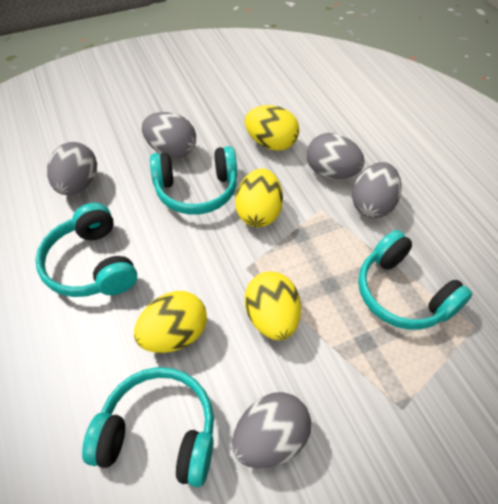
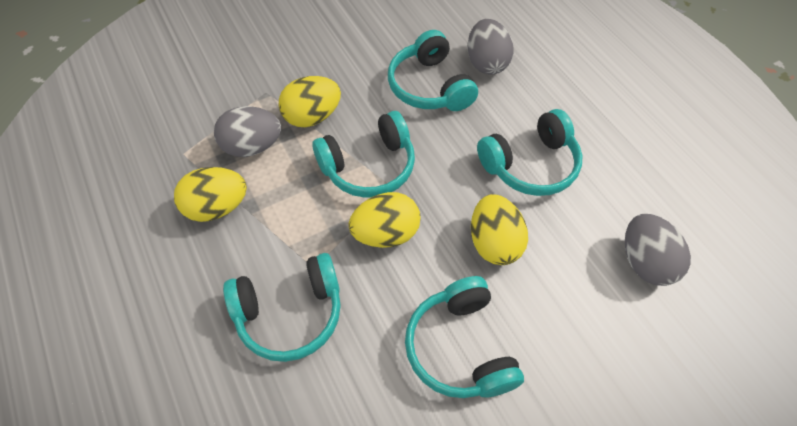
grey egg: [47,142,97,195] [142,112,196,158] [232,392,311,468] [307,133,365,179] [352,162,402,218] = 5 -> [214,106,281,157] [468,19,513,75] [625,214,691,286] = 3
turquoise headphones: [35,203,137,297] [82,367,214,487] [150,146,237,215] [358,230,472,330] = 4 -> [223,253,341,362] [312,111,415,198] [388,30,478,111] [405,276,524,398] [477,109,583,196] = 5

